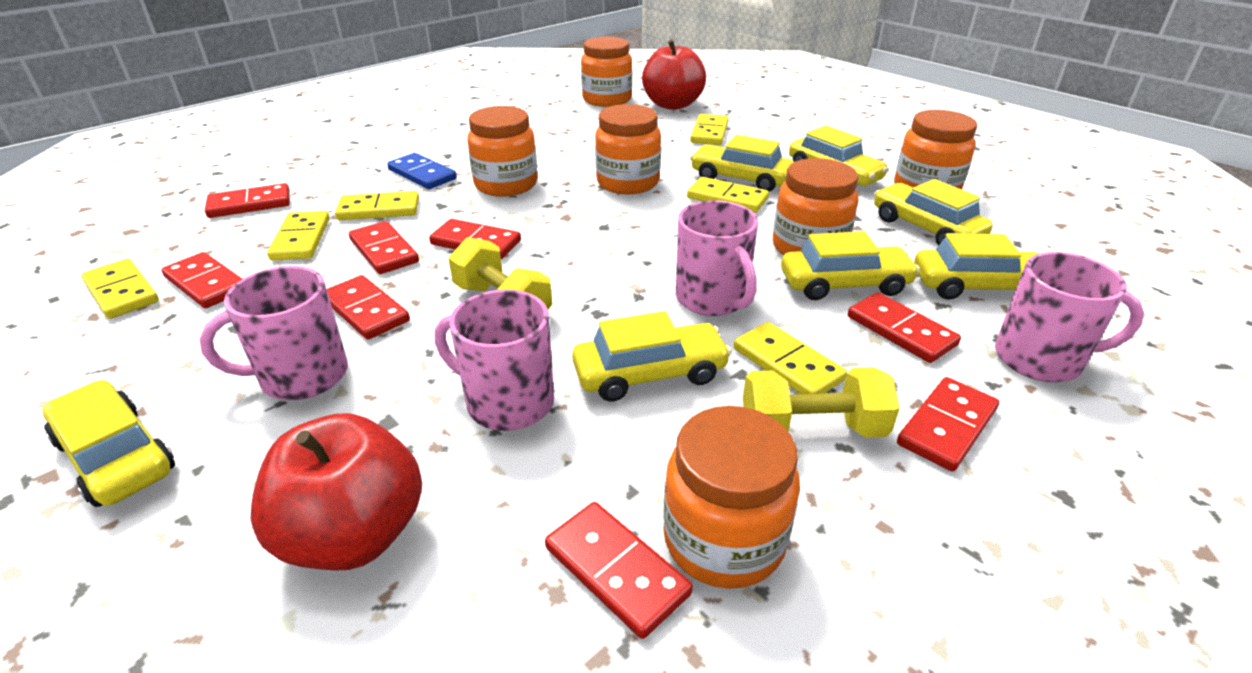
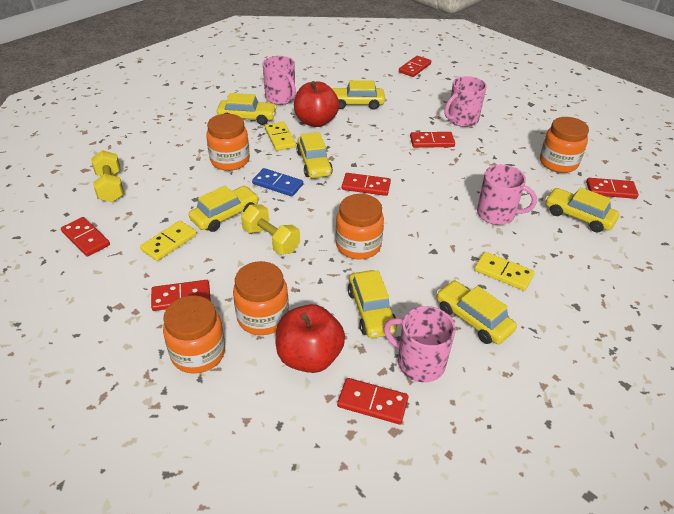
orange jar: [467,106,538,197] [581,37,632,107] [595,104,661,194] [663,406,800,589] [773,158,858,255] [894,110,977,190] = 6 -> [163,295,225,374] [206,114,250,171] [233,261,289,335] [336,194,384,259] [540,117,589,173] = 5
red domino: [161,252,242,308] [205,183,290,218] [327,275,410,340] [349,221,419,274] [429,219,521,259] [545,502,693,639] [848,292,961,363] [897,377,999,472] = 8 -> [61,217,110,257] [151,280,211,311] [337,378,408,424] [342,173,391,196] [399,56,431,77] [410,132,455,148] [586,178,639,199] = 7
yellow domino: [81,259,159,319] [267,211,330,261] [335,191,419,220] [687,177,769,213] [690,114,729,145] [734,322,847,394] = 6 -> [140,221,197,261] [265,122,296,151] [474,252,535,291] = 3

